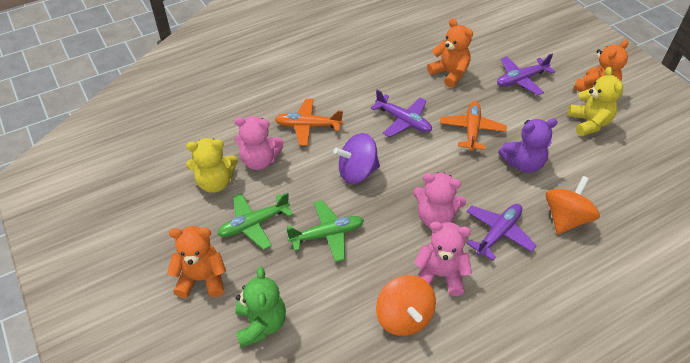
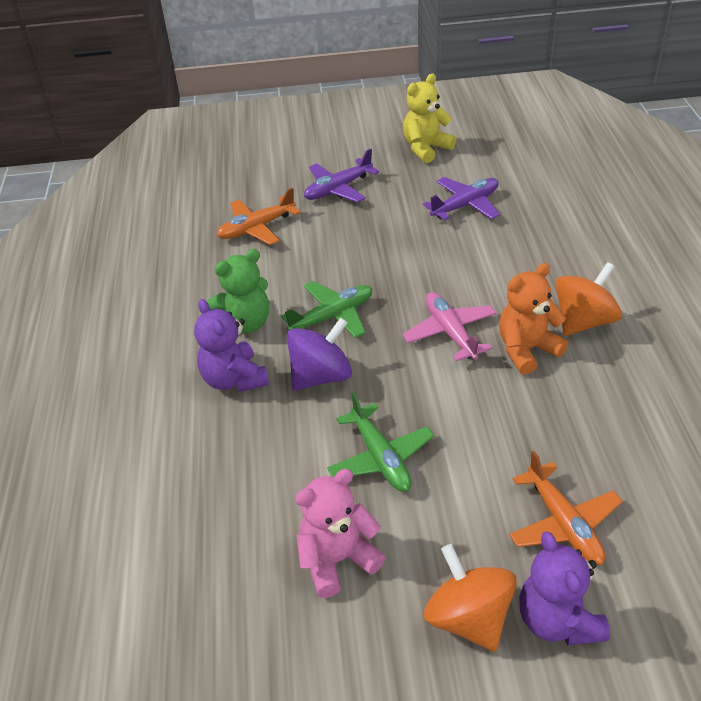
orange teddy bear: [167,226,226,298] [427,19,473,88] [573,40,628,92] = 3 -> [499,263,568,375] = 1
pink plane: none = 0 -> [402,292,496,361] = 1
pink teddy bear: [234,116,283,170] [413,172,466,227] [414,222,472,296] = 3 -> [295,469,385,598] = 1
purple plane: [370,90,432,137] [466,204,537,261] [497,54,555,95] = 3 -> [304,149,379,202] [423,177,500,220] = 2
purple teddy bear: [498,118,557,173] = 1 -> [194,299,269,392] [519,532,610,645] = 2
yellow teddy bear: [186,138,238,193] [568,67,623,136] = 2 -> [403,74,456,163] = 1

